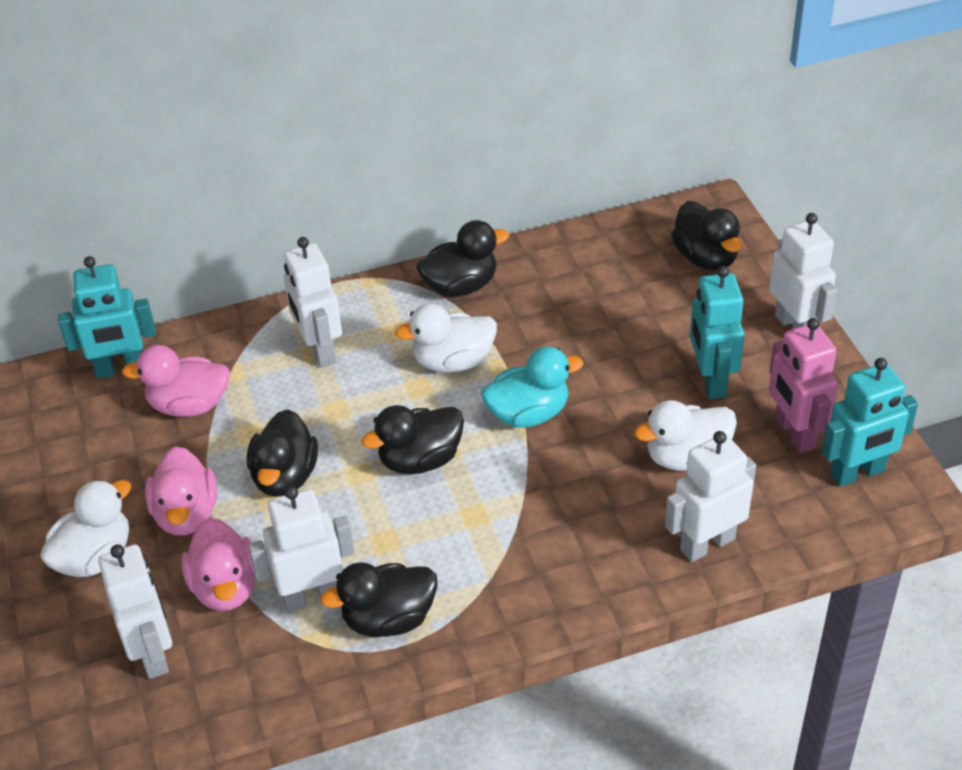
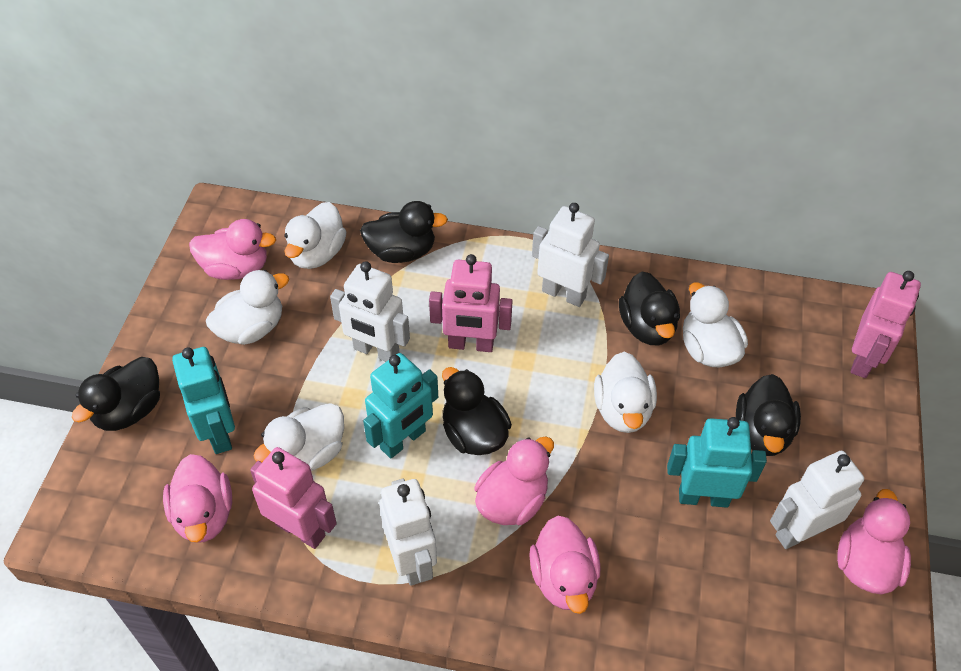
pink duck: [122,345,230,417] [145,447,217,535] [181,518,256,611] = 3 -> [163,454,232,543] [189,219,276,280] [474,437,554,525] [529,516,600,614] [837,489,911,594] = 5
pink robot: [769,318,838,453] = 1 -> [250,447,337,549] [429,254,512,352] [851,271,921,378] = 3
turquoise duck: [481,347,583,428] = 1 -> none = 0
white duck: [40,480,131,577] [395,304,497,373] [634,400,737,471] = 3 -> [206,270,289,345] [254,403,344,471] [284,202,346,269] [594,352,657,433] [683,282,748,367] = 5
white robot: [98,544,172,679] [248,486,355,612] [284,237,342,368] [665,431,756,562] [769,213,837,329] = 5 -> [330,261,410,362] [379,479,437,586] [532,203,609,307] [770,451,864,549] = 4

